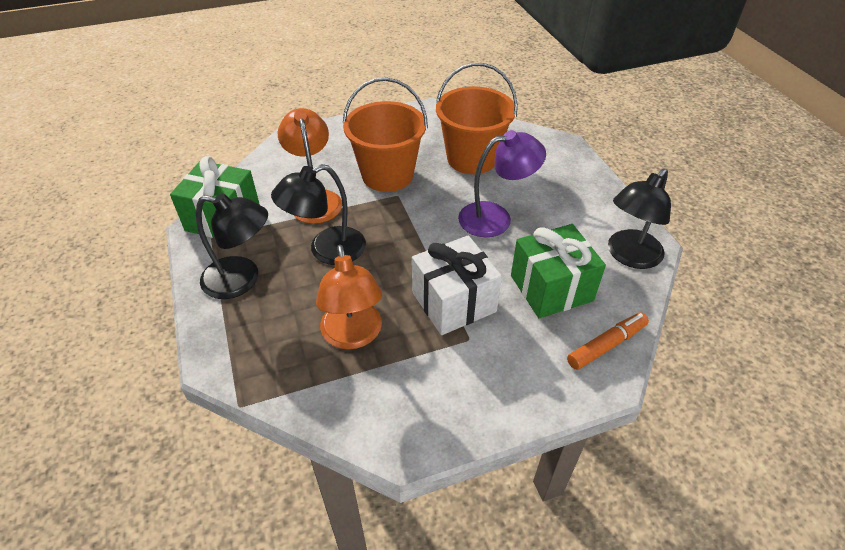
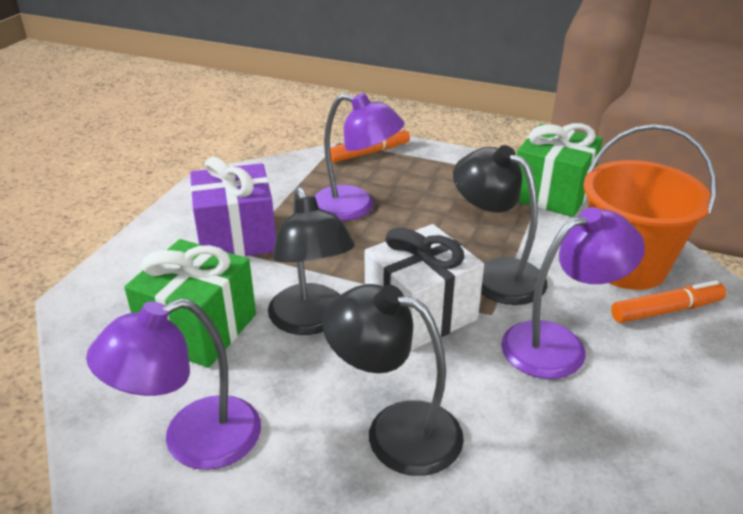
orange bucket: [343,77,428,192] [436,63,518,174] = 2 -> [583,124,716,290] = 1
orange lamp: [278,108,342,224] [316,245,382,349] = 2 -> none = 0
orange marker: [567,313,649,370] = 1 -> [330,128,410,163] [611,280,726,323] = 2
purple gift: none = 0 -> [190,156,276,257] = 1
purple lamp: [458,130,546,237] = 1 -> [86,298,261,470] [314,93,405,221] [501,207,645,379] = 3

